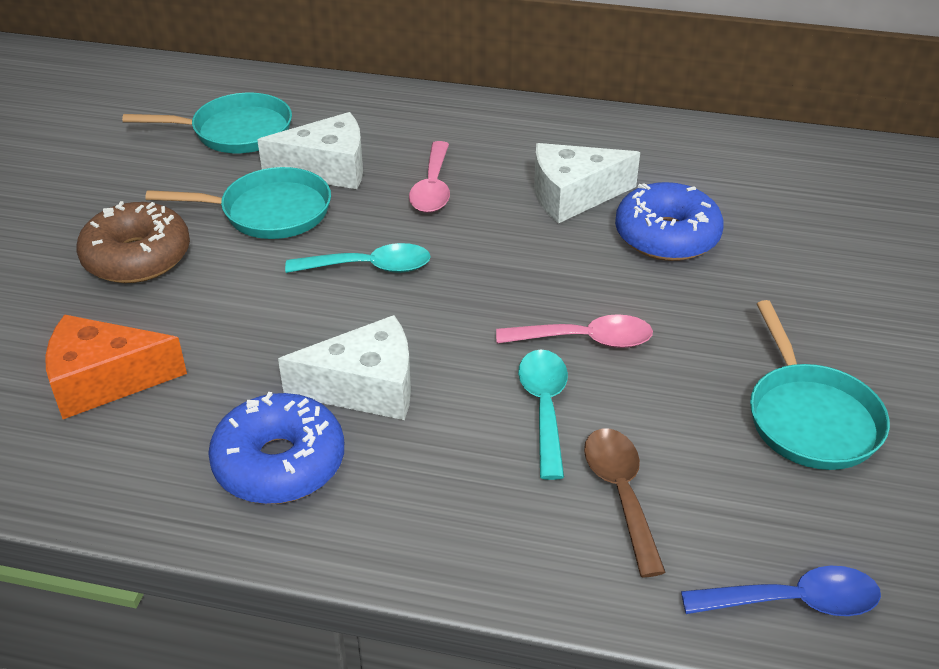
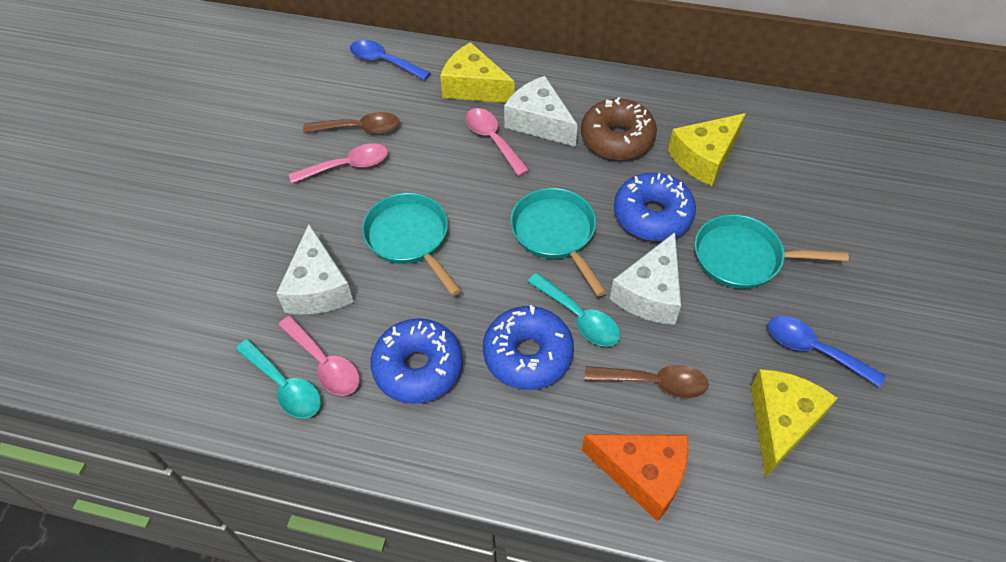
blue donut: [208,392,344,504] [615,182,724,261] = 2 -> [371,318,463,404] [483,305,574,390] [614,173,696,241] = 3
blue spoon: [681,566,881,616] = 1 -> [350,40,430,80] [768,316,886,387] = 2
brown spoon: [584,428,666,577] = 1 -> [303,112,400,134] [585,365,709,398] = 2
pink spoon: [409,141,450,213] [496,314,653,348] = 2 -> [278,316,360,396] [289,143,388,184] [465,108,529,176] = 3
yellow cheese: none = 0 -> [440,42,514,103] [668,113,746,186] [751,369,837,478] = 3

